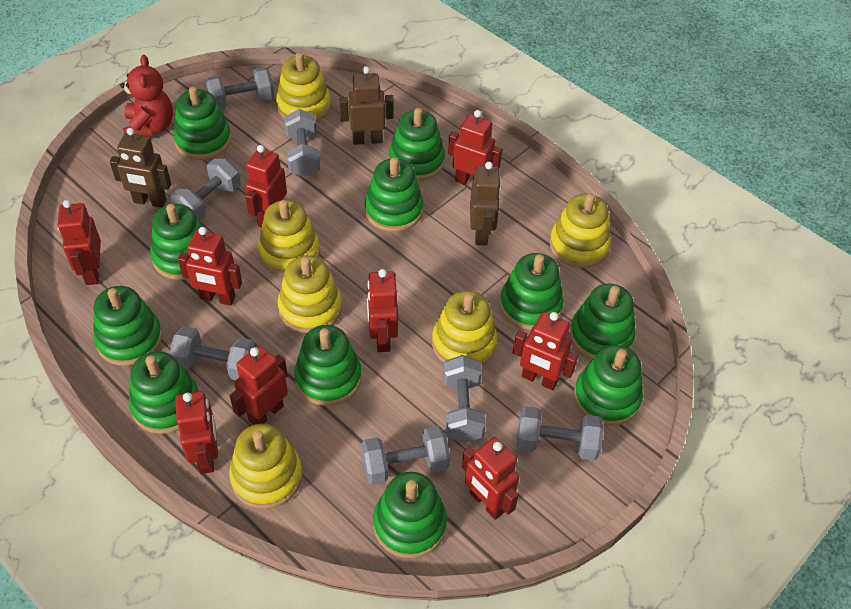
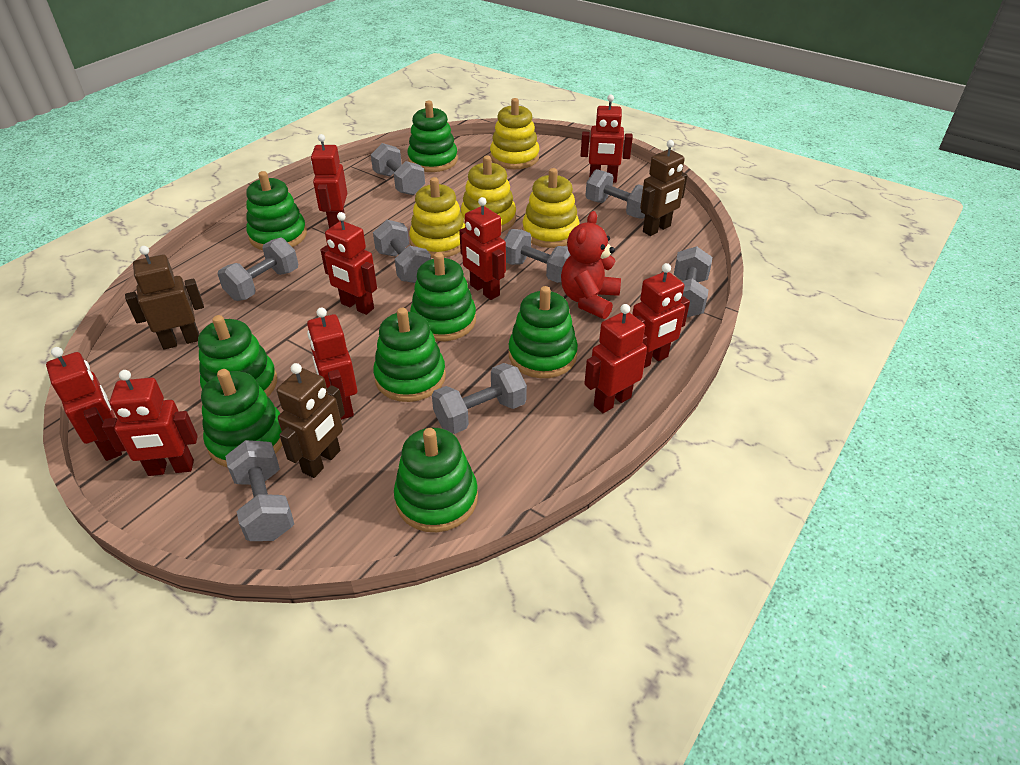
green stacking toy: [93,286,163,366] [129,351,198,434] [150,204,203,280] [173,87,231,160] [294,325,362,406] [365,157,423,232] [373,472,447,558] [389,108,445,181] [500,253,564,330] [570,284,636,359] [574,345,643,426] = 11 -> [198,315,277,397] [201,369,282,467] [246,171,307,250] [373,308,446,402] [394,428,478,532] [408,101,458,172] [410,252,476,341] [508,286,578,378] = 8
grey dumbbell: [169,326,256,380] [171,159,241,221] [205,67,274,109] [284,109,320,177] [361,426,450,485] [443,355,486,443] [517,406,604,461] = 7 -> [218,237,298,301] [225,440,294,541] [371,143,425,195] [373,220,431,283] [432,363,527,434] [504,229,570,283] [585,169,645,219] [674,246,712,317] = 8
yellow stacking toy: [229,424,303,509] [258,200,320,275] [276,52,331,122] [278,255,342,333] [432,291,497,366] [549,193,611,268] = 6 -> [409,177,465,258] [461,156,516,232] [490,98,539,169] [522,168,579,248] = 4

